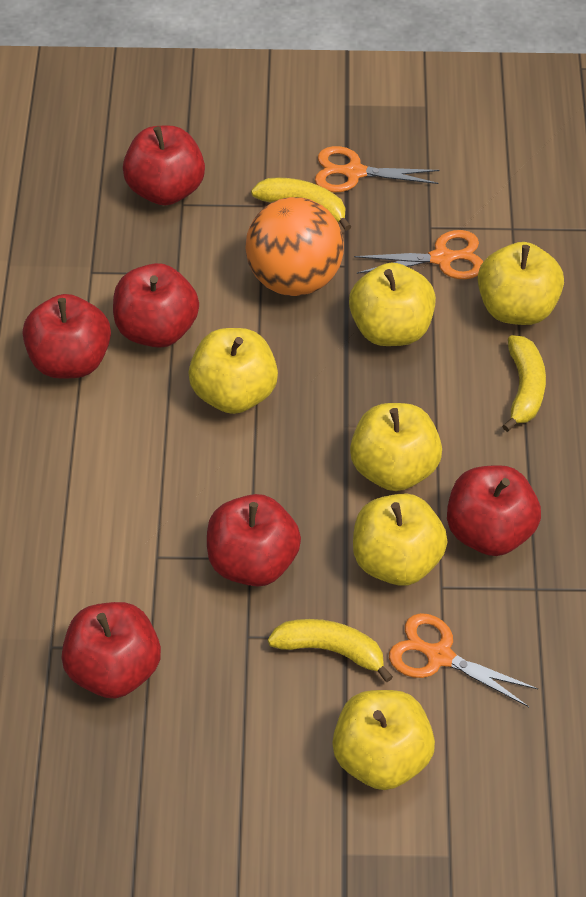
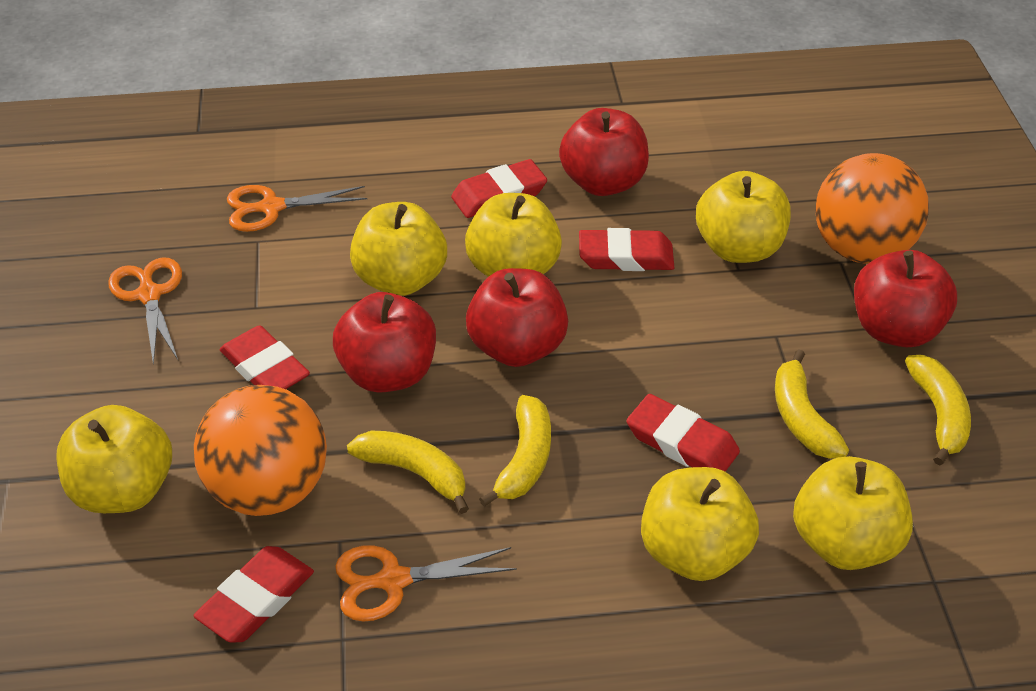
orange ball: [245,197,344,296] = 1 -> [194,385,327,516] [815,153,929,264] = 2
red apple: [23,294,111,379] [61,602,161,698] [113,263,199,348] [123,125,205,205] [207,494,301,587] [447,465,541,556] = 6 -> [333,292,436,393] [466,268,568,367] [559,108,649,196] [854,250,957,347] = 4
red eraser: none = 0 -> [193,546,314,643] [220,325,310,389] [451,159,547,218] [579,228,674,271] [627,394,740,472] = 5
yellow banana: [251,177,351,231] [268,619,393,682] [502,335,546,432] = 3 -> [347,431,469,514] [479,395,551,507] [775,349,849,459] [905,355,971,465] = 4

